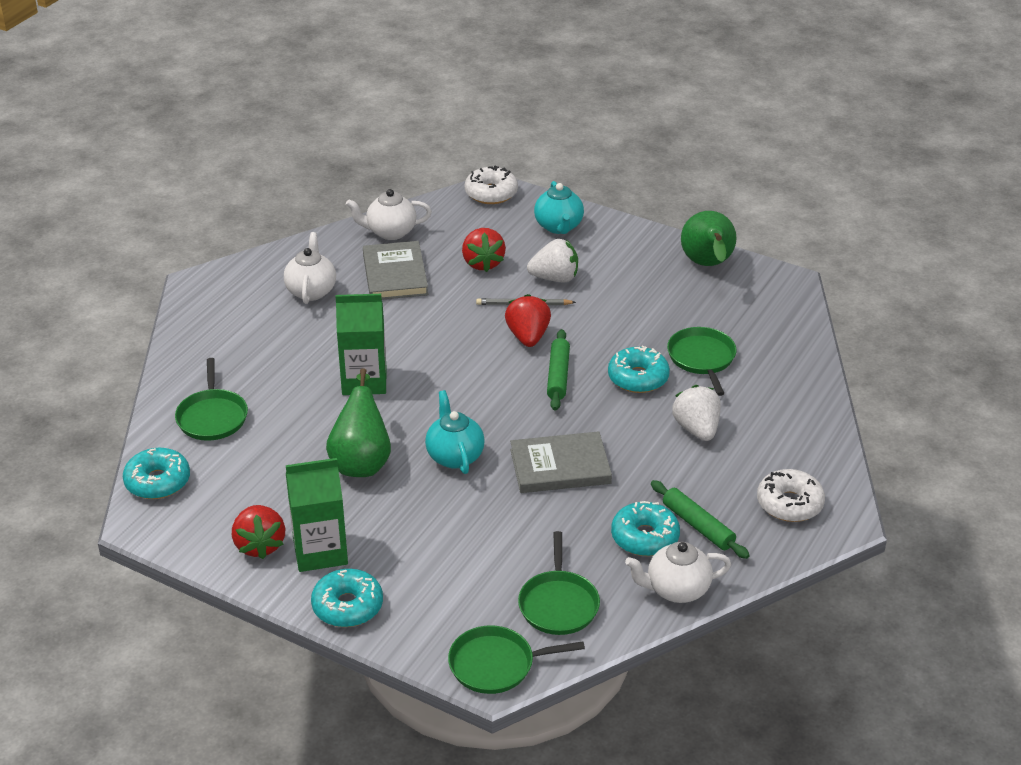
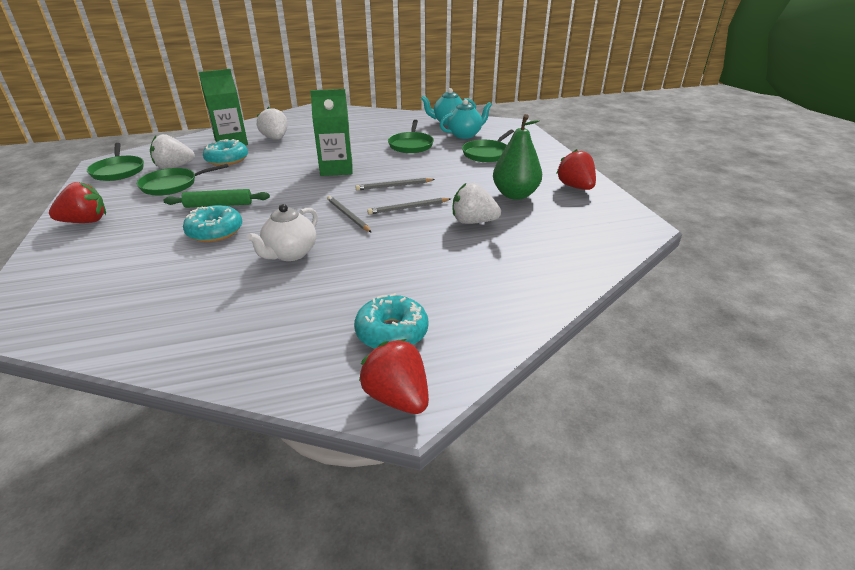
green pear: [326,368,391,477] [681,211,737,266] = 2 -> [493,114,542,200] = 1
green rolling pin: [547,329,570,410] [651,480,750,559] = 2 -> [163,189,270,208] = 1
grey book: [363,241,428,300] [510,431,612,493] = 2 -> none = 0
grey pencil: [476,298,576,305] = 1 -> [327,196,371,232] [355,178,435,190] [367,198,451,215] = 3
turquoise donut: [123,448,190,499] [311,569,383,627] [608,346,670,393] [611,501,680,556] = 4 -> [183,205,242,242] [203,139,248,166] [354,293,429,349] = 3
white donut: [465,166,518,204] [757,469,825,522] = 2 -> none = 0
white strawberry: [527,239,578,282] [672,385,721,441] = 2 -> [150,134,195,169] [257,107,288,140] [453,182,501,224] = 3
white teapot: [284,232,336,304] [346,189,432,240] [625,542,731,603] = 3 -> [246,204,318,261] = 1

